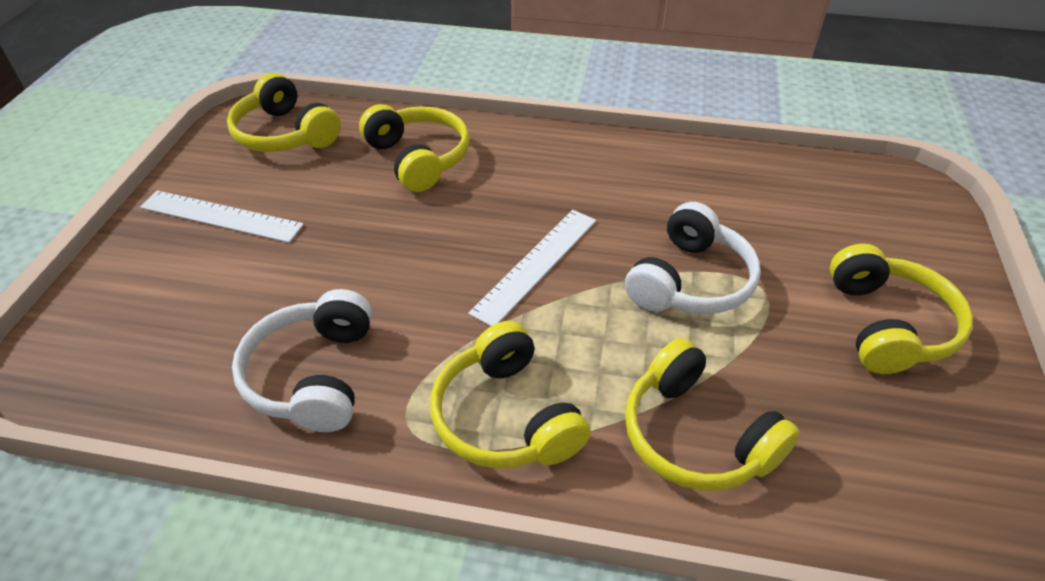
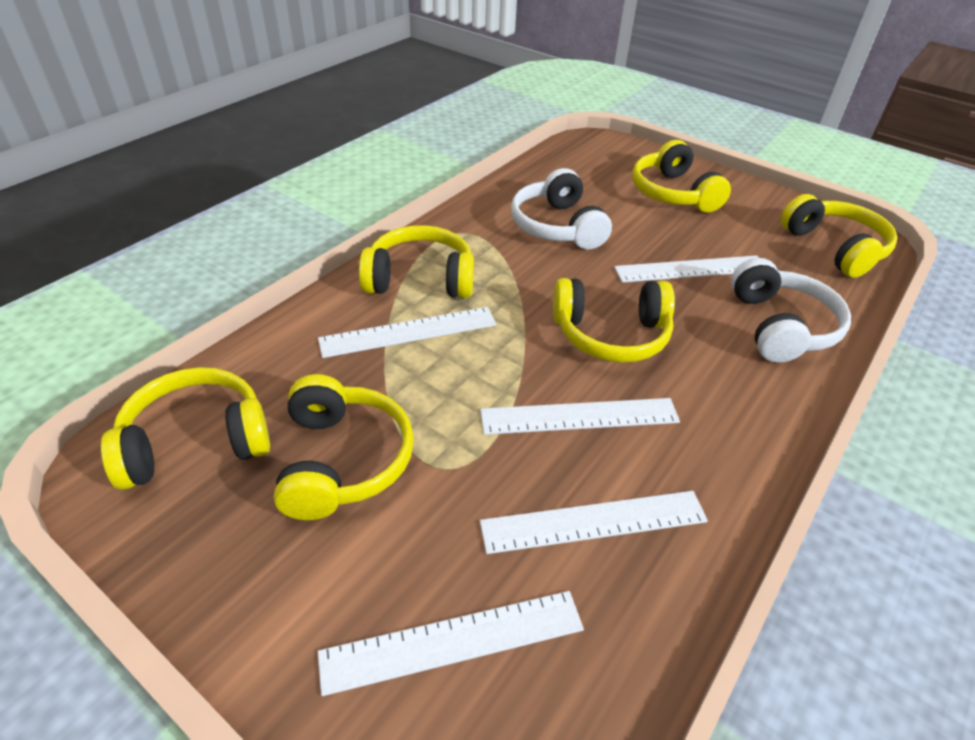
white ruler: [140,190,304,243] [468,210,596,326] = 2 -> [318,307,497,358] [318,591,584,696] [480,398,680,435] [480,491,708,554] [614,255,759,283] = 5
yellow headphones: [227,73,341,152] [359,104,470,192] [430,321,591,469] [625,338,800,491] [830,244,973,374] = 5 -> [101,367,270,490] [274,374,414,520] [359,225,474,298] [553,278,675,363] [632,140,731,212] [781,194,897,278] = 6

